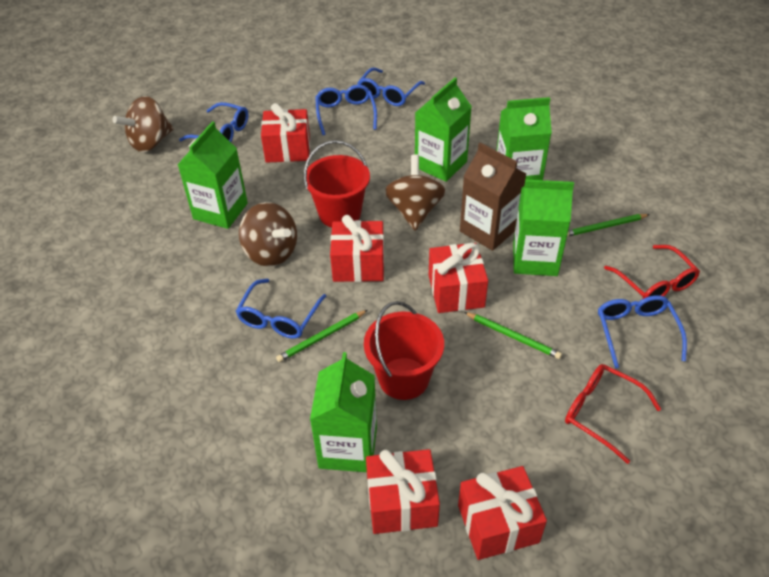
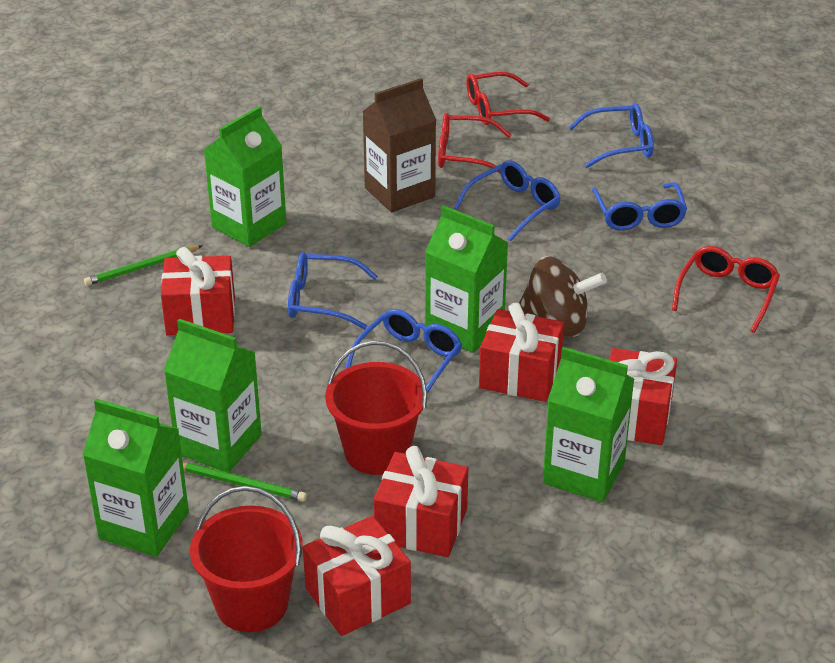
brown spinning top: [112,96,174,152] [239,202,297,267] [385,154,446,231] = 3 -> [519,256,607,337] = 1
green pencil: [276,310,367,362] [464,312,562,359] [567,214,650,237] = 3 -> [84,245,202,286] [183,463,307,501] = 2
red glasses: [565,364,661,464] [604,245,700,299] = 2 -> [438,113,512,173] [466,72,550,125] [672,246,780,333] = 3

